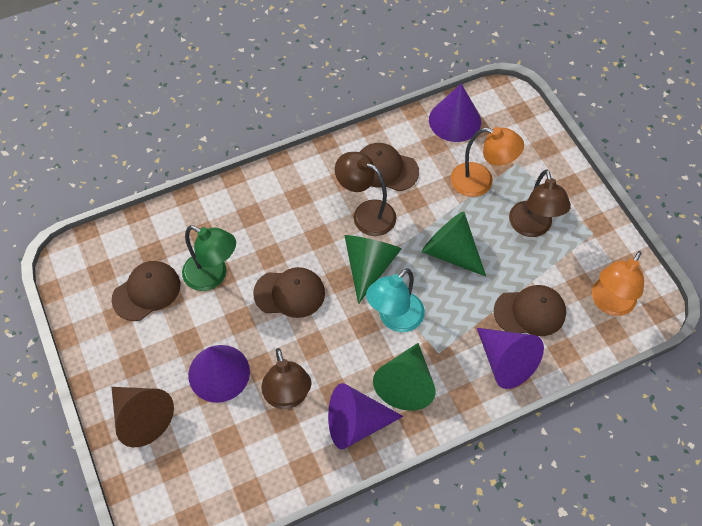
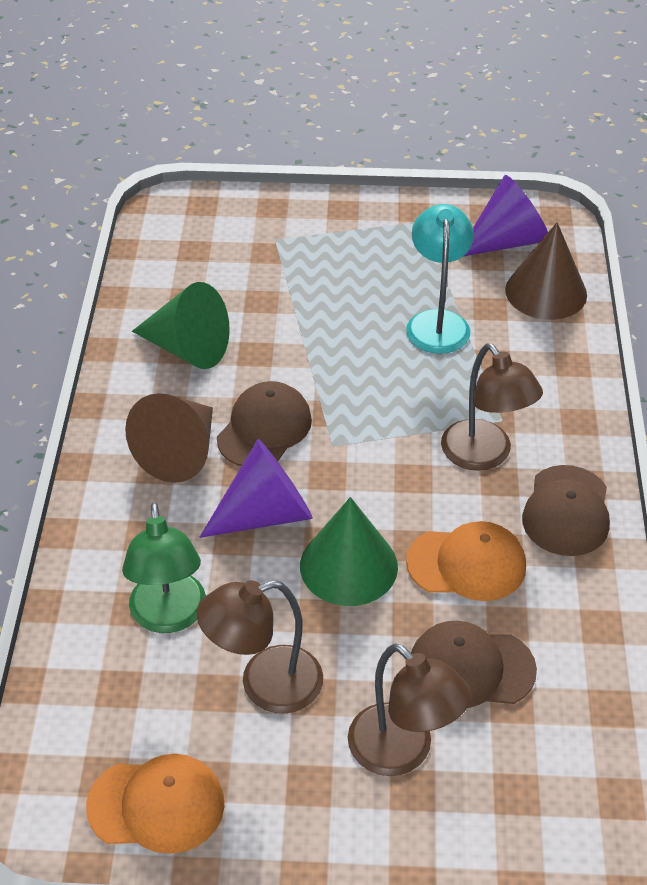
brown cap: [112,261,180,321] [253,267,325,318] [360,143,419,191] [494,285,566,336] = 4 -> [217,381,312,466] [411,621,537,708] [522,465,610,556] = 3
brown cone: [112,387,174,447] = 1 -> [125,393,213,483] [505,222,587,320] = 2
green cone: [344,235,401,304] [373,343,436,411] [422,211,486,276] = 3 -> [132,282,230,369] [300,497,398,606] = 2
orange cap: none = 0 -> [86,754,225,854] [406,521,526,601] = 2
orange lamp: [451,127,524,197] [592,251,644,316] = 2 -> none = 0
purple cone: [188,345,250,403] [328,383,403,449] [429,83,481,142] [477,328,544,389] = 4 -> [200,439,313,538] [464,175,548,256] = 2

